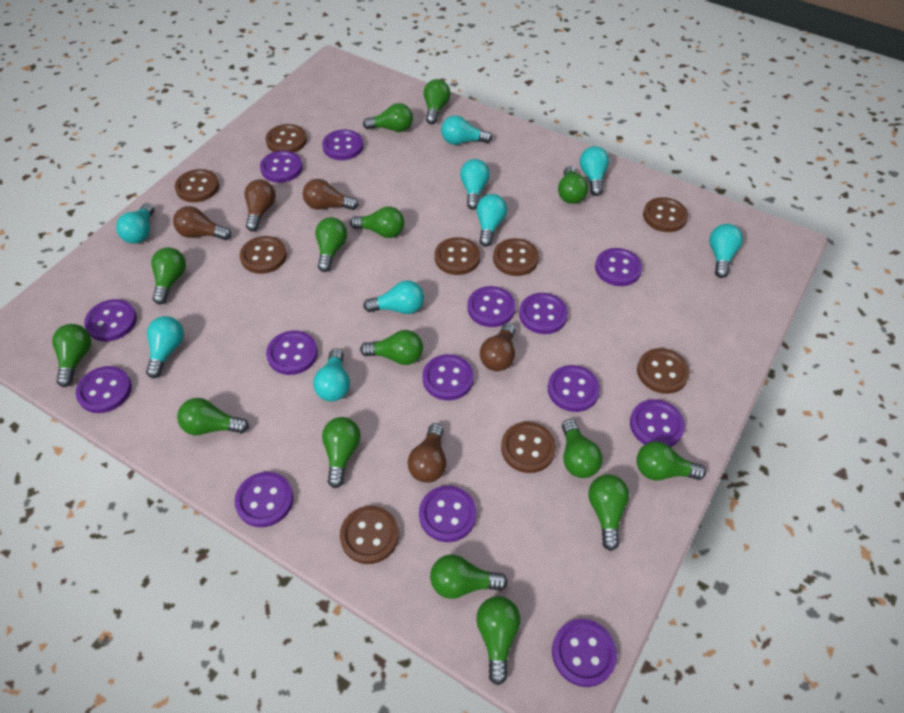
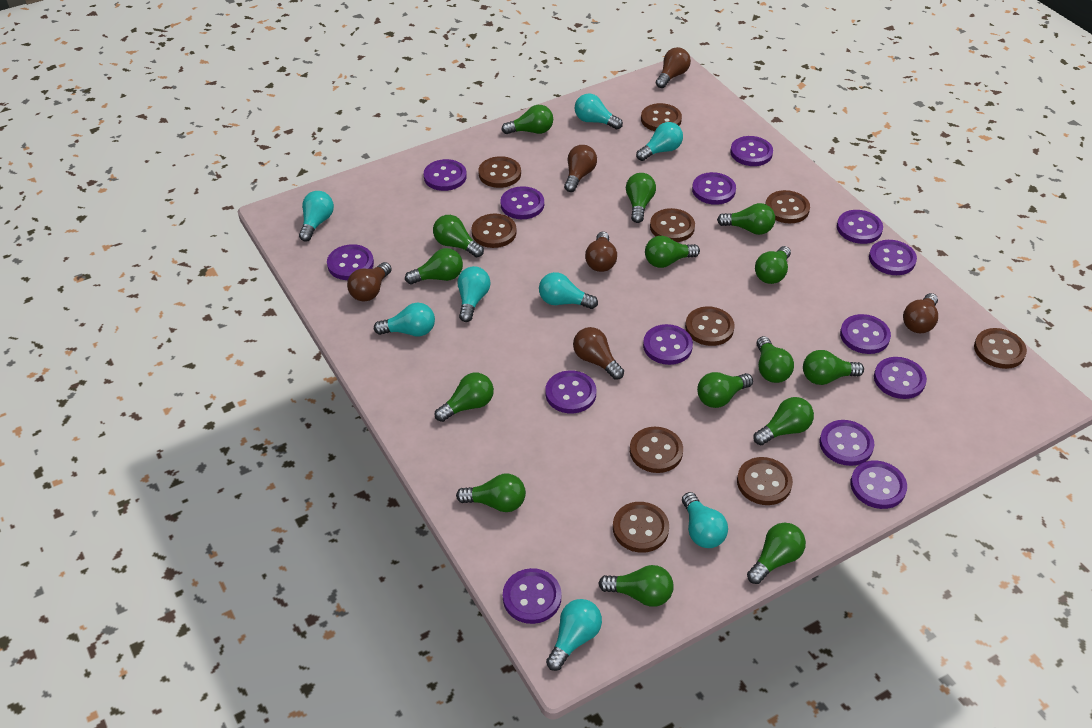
brown button: [175,169,219,202] [240,236,287,274] [266,124,307,153] [340,506,399,564] [435,237,480,275] [493,238,539,276] [501,422,556,473] [637,348,690,394] [643,197,688,232] = 9 -> [471,214,517,248] [478,156,521,188] [613,502,669,553] [630,427,683,473] [641,103,682,131] [650,208,695,242] [685,306,735,346] [737,457,793,505] [765,190,810,223] [974,328,1027,369] = 10
brown light bulb: [173,206,231,240] [245,179,276,232] [303,179,359,210] [407,423,447,483] [480,323,516,371] = 5 -> [347,262,392,302] [564,145,597,192] [573,327,624,380] [585,232,617,272] [656,47,691,88] [903,293,938,333] = 6
turquoise light bulb: [116,203,154,244] [146,316,184,378] [313,349,350,401] [363,280,424,314] [441,115,492,145] [460,159,490,210] [476,194,507,247] [580,146,609,196] [709,224,743,278] = 9 -> [299,191,334,242] [374,303,435,336] [458,266,490,322] [539,272,598,309] [546,599,602,671] [575,93,623,129] [636,122,683,161] [682,492,728,548] = 8

